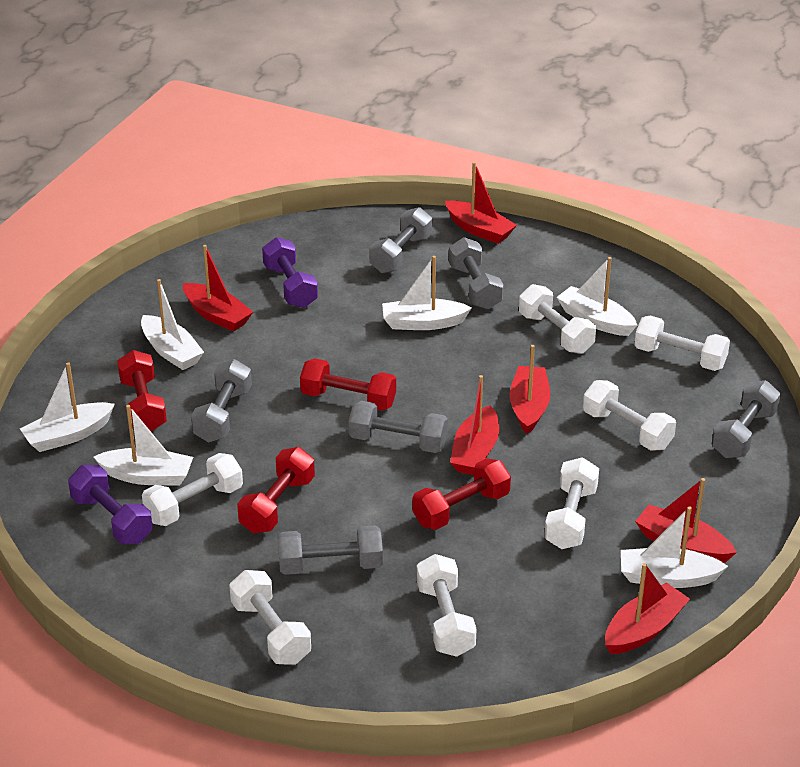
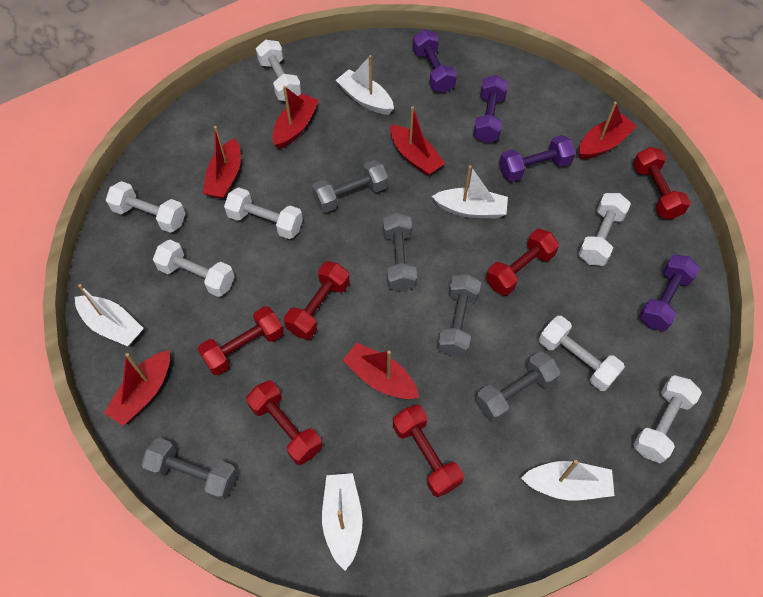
grey dumbbell: [191,359,252,443] [278,525,383,575] [348,401,448,453] [369,207,433,274] [449,237,504,310] [712,380,781,458] = 6 -> [141,438,238,501] [312,160,388,213] [383,212,417,292] [437,274,481,357] [475,351,560,422] = 5
purple dumbbell: [68,465,153,544] [262,237,318,308] = 2 -> [412,30,457,93] [473,75,508,143] [499,135,576,182] [639,255,700,331] = 4
red dumbbell: [117,350,167,431] [237,447,315,533] [300,358,396,411] [412,458,511,530] = 4 -> [198,306,284,375] [246,380,322,465] [284,261,350,340] [393,405,464,497] [486,229,559,296] [633,147,690,220] = 6
white boat: [20,362,115,452] [94,405,193,486] [141,279,204,370] [382,256,472,330] [557,257,637,336] [621,507,728,588] = 6 -> [75,284,144,346] [322,473,363,571] [336,55,394,115] [432,165,508,218] [521,460,614,500] = 5

